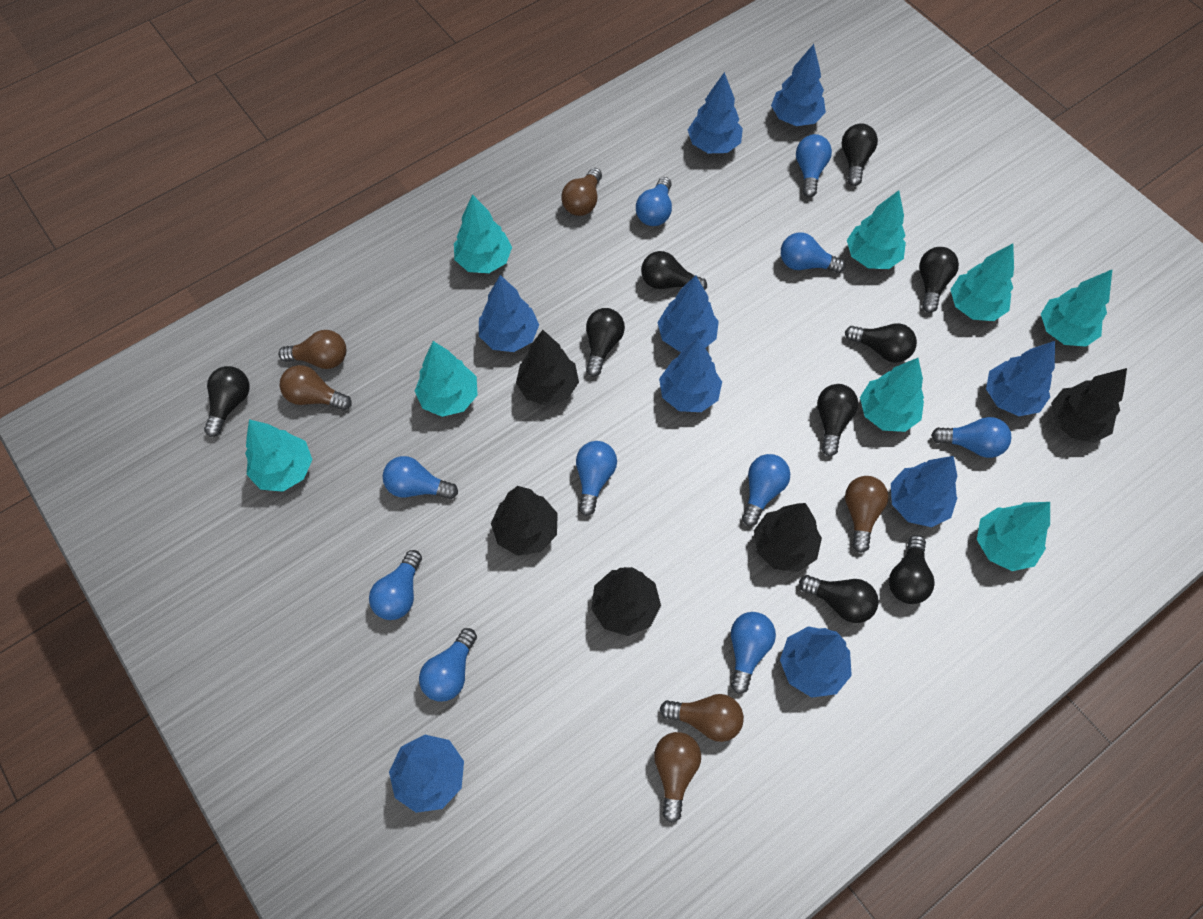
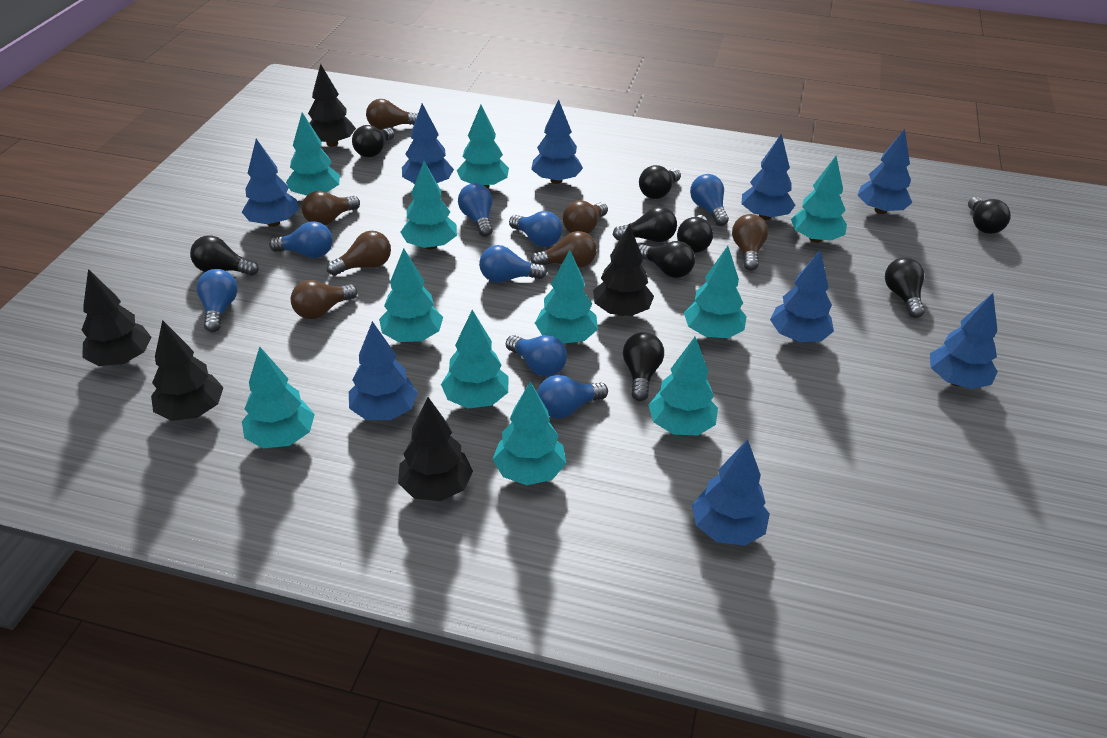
blue light bulb: [369,550,422,620] [383,456,458,499] [419,628,477,702] [576,441,617,516] [636,177,672,226] [731,612,776,694] [742,454,790,526] [781,232,846,273] [796,134,832,197] [931,417,1011,458] = 10 -> [196,269,238,332] [269,221,332,258] [458,183,493,237] [479,245,547,283] [506,335,567,377] [509,211,562,247] [537,375,608,419] [690,174,729,226] = 8
brown light bulb: [278,330,346,369] [280,365,352,410] [561,168,602,216] [654,732,701,823] [660,694,744,742] [845,476,888,553] = 6 -> [291,280,358,319] [302,191,360,225] [327,231,391,276] [366,99,418,130] [530,231,597,268] [563,201,608,234] [732,214,768,271] = 7
turquoise tree: [245,419,313,492] [415,341,478,417] [454,194,512,273] [847,190,906,269] [860,358,924,432] [950,243,1014,321] [977,502,1050,571] [1041,269,1113,347] = 8 -> [242,347,315,448] [286,113,340,195] [379,248,443,342] [400,161,457,250] [441,310,509,408] [457,105,509,188] [492,381,566,485] [535,250,598,344] [648,337,718,436] [684,246,747,338] [791,156,847,243] = 11

